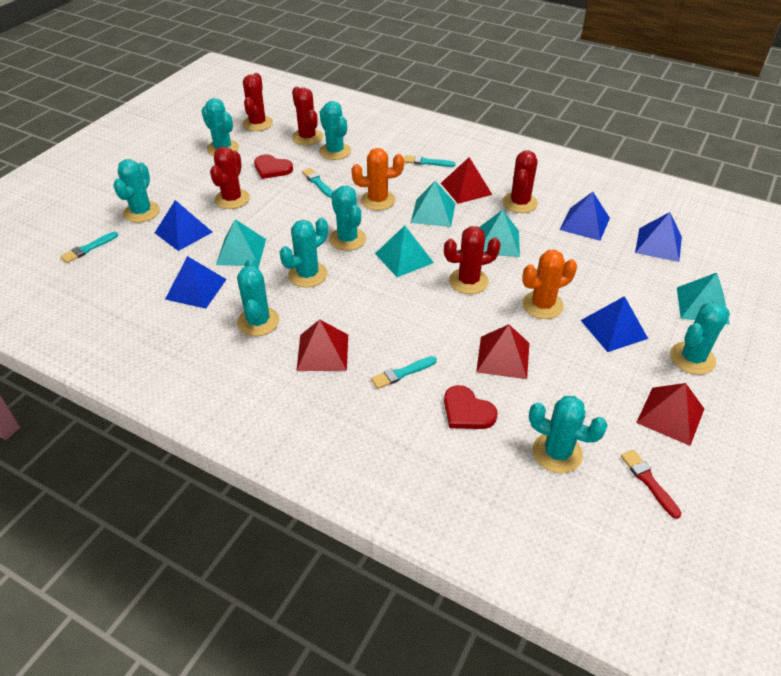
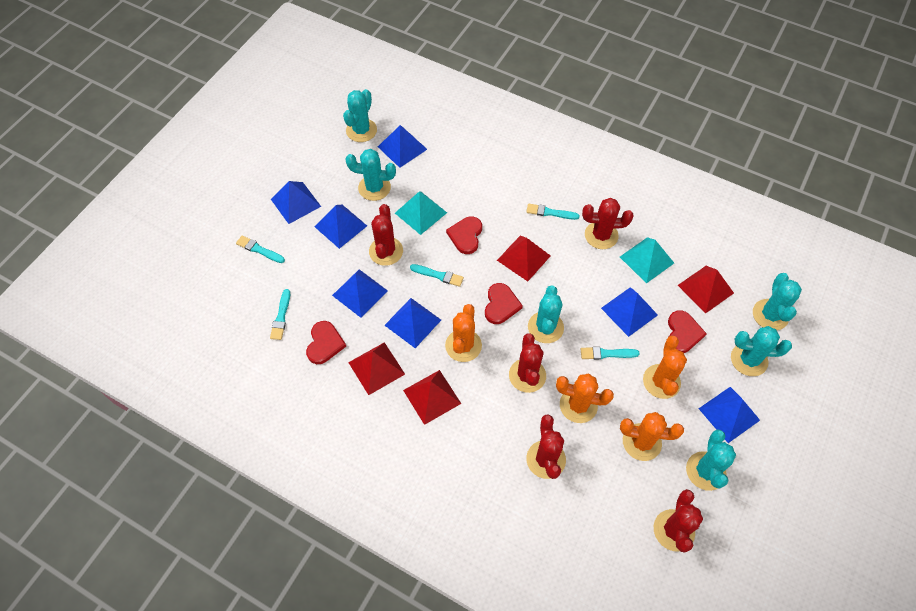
blue pyramid: [155,200,212,251] [165,256,227,309] [560,192,610,241] [581,296,648,352] [635,212,682,262] = 5 -> [271,181,321,224] [314,205,367,249] [332,269,388,318] [378,125,427,168] [385,298,441,348] [601,287,658,337] [698,387,760,443] = 7
orange cactus: [351,148,404,210] [522,250,577,319] = 2 -> [445,304,482,362] [556,373,614,423] [620,412,684,461] [643,336,687,399] = 4
red brush: [621,450,681,519] = 1 -> none = 0
red heart: [254,154,293,179] [444,385,498,429] = 2 -> [306,321,346,364] [446,216,482,254] [485,283,523,324] [668,310,707,353] = 4
turquoise brush: [60,232,118,263] [302,168,333,198] [371,356,437,389] [404,155,456,167] = 4 -> [236,235,285,263] [270,289,290,340] [410,264,464,287] [526,204,580,220] [581,347,640,360] = 5
turquoise cactus: [113,159,160,223] [202,98,239,156] [237,258,279,336] [280,218,328,288] [319,101,351,160] [329,186,366,251] [529,396,608,473] [670,302,730,375] = 8 -> [343,89,377,142] [345,149,396,201] [528,285,564,343] [686,429,736,491] [731,326,792,376] [753,273,802,330] = 6
turquoise pyramid: [216,219,266,266] [375,225,434,277] [411,181,455,227] [479,210,520,257] [677,273,730,325] = 5 -> [395,191,447,235] [620,237,674,284] = 2

